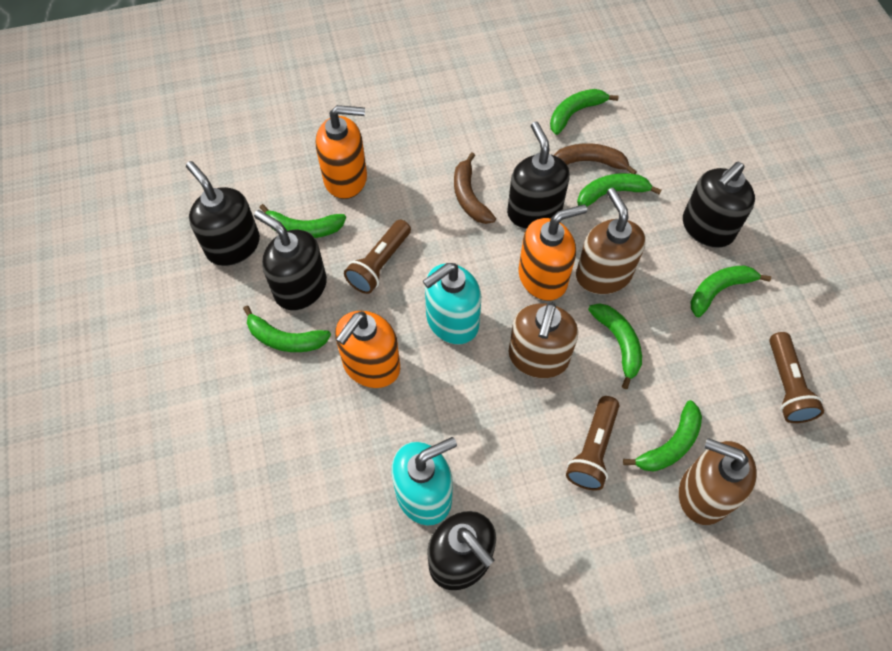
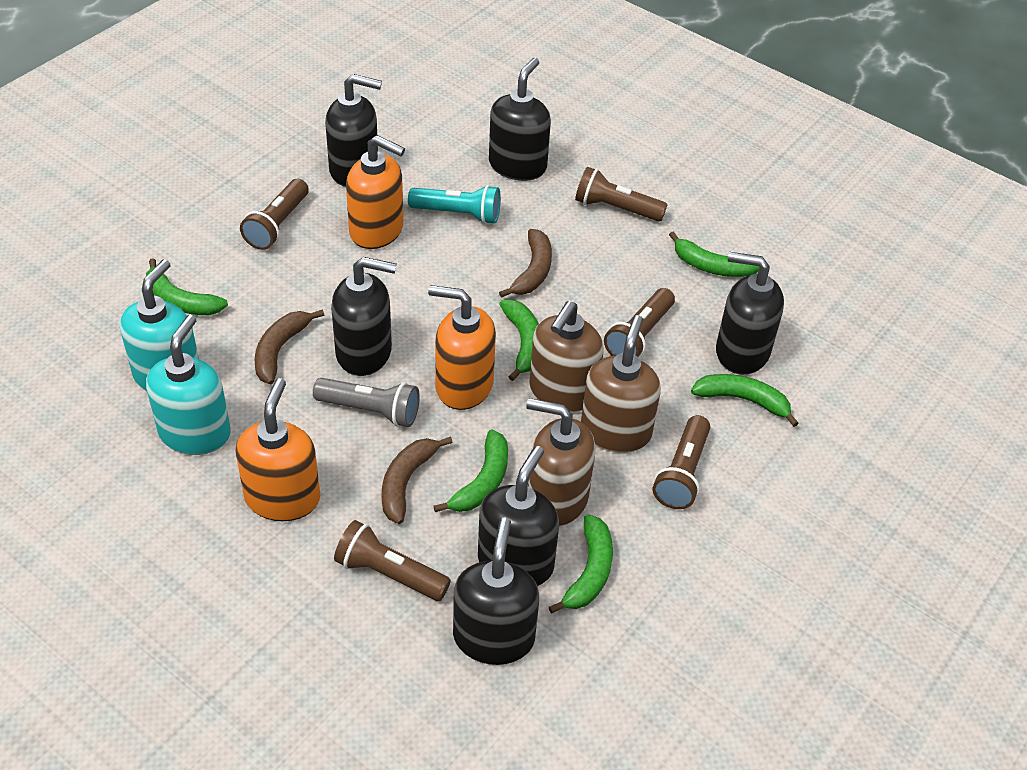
black soap dispenser: [186,161,260,266] [254,210,327,310] [427,511,496,590] [507,122,570,229] [683,162,755,248] = 5 -> [325,74,382,187] [331,257,397,376] [453,517,539,665] [478,446,559,586] [489,58,551,181] [716,252,784,375] = 6
brown banana: [454,152,496,224] [554,143,637,174] = 2 -> [254,309,324,384] [382,436,453,524] [499,229,552,298] = 3
brown flashlight: [344,220,411,294] [566,396,619,490] [769,332,824,423] = 3 -> [240,179,309,250] [334,520,451,601] [575,167,668,222] [604,288,675,357] [652,415,710,509] = 5
green banana: [243,306,331,352] [259,204,346,238] [550,89,619,135] [577,173,662,207] [588,303,642,389] [623,400,702,472] [691,265,771,317] = 7 -> [146,258,228,315] [433,429,508,512] [499,300,539,381] [549,514,613,614] [669,231,759,277] [691,374,799,427] = 6
grey flashlight: none = 0 -> [313,378,420,427] = 1
turquoise flashlight: none = 0 -> [408,185,501,224] = 1

